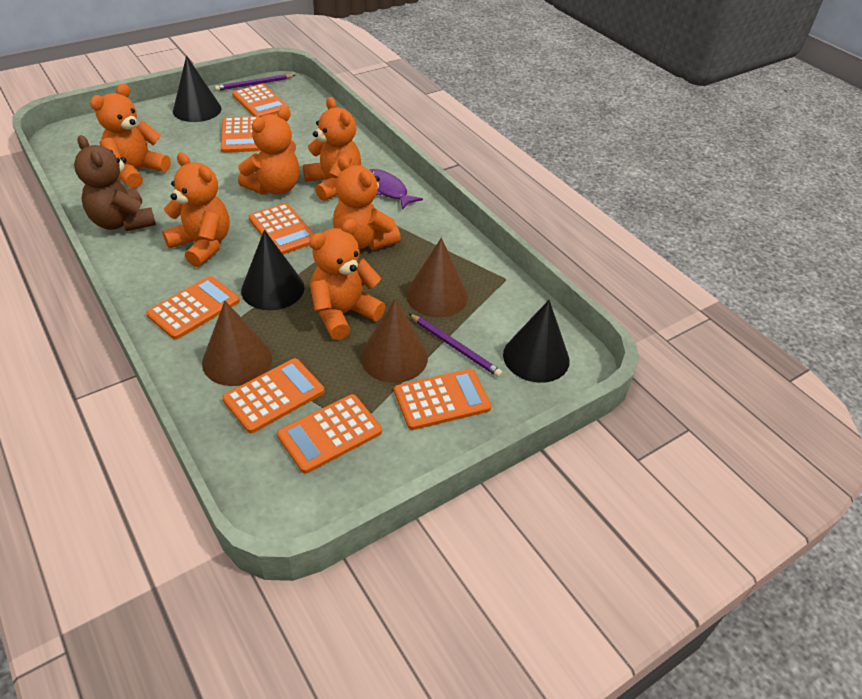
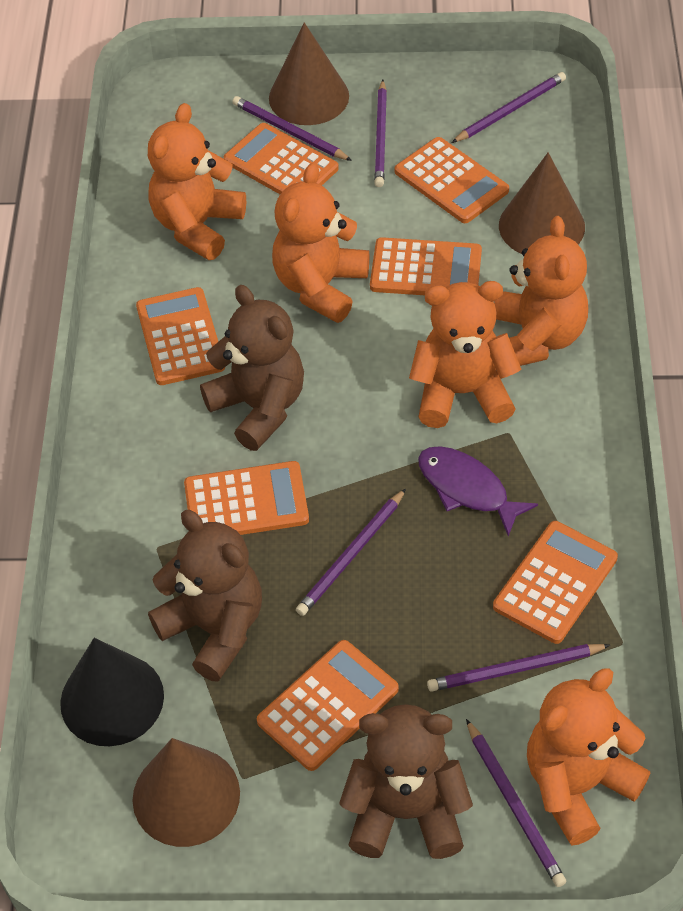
black cone: [173,56,222,122] [241,230,304,310] [503,300,570,383] = 3 -> [60,638,164,746] = 1
brown teddy bear: [74,135,156,231] = 1 -> [148,510,262,682] [200,285,304,451] [339,704,473,859] = 3
orange teddy bear: [90,83,171,189] [162,152,229,267] [238,107,300,195] [303,97,361,201] [309,219,386,340] [333,156,401,250] = 6 -> [148,103,246,260] [272,163,369,323] [409,281,522,428] [494,216,588,366] [527,668,650,845] = 5
purple pencil: [215,74,295,91] [409,314,503,377] = 2 -> [232,96,352,161] [296,488,406,616] [374,79,387,187] [427,644,610,692] [451,72,566,143] [466,719,566,887] = 6

